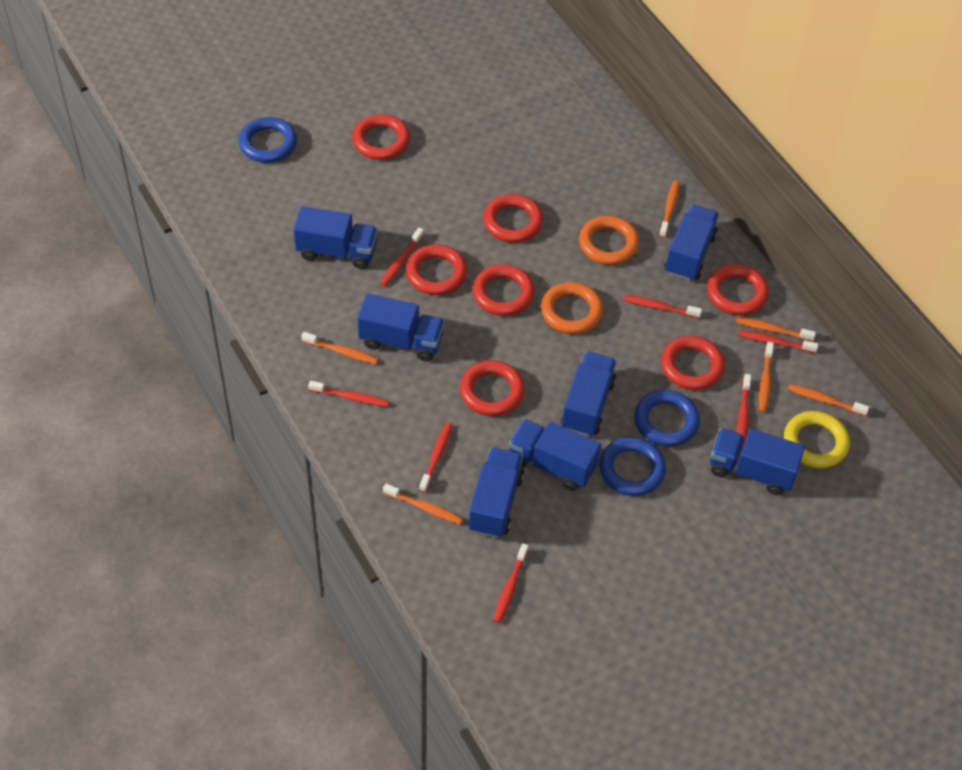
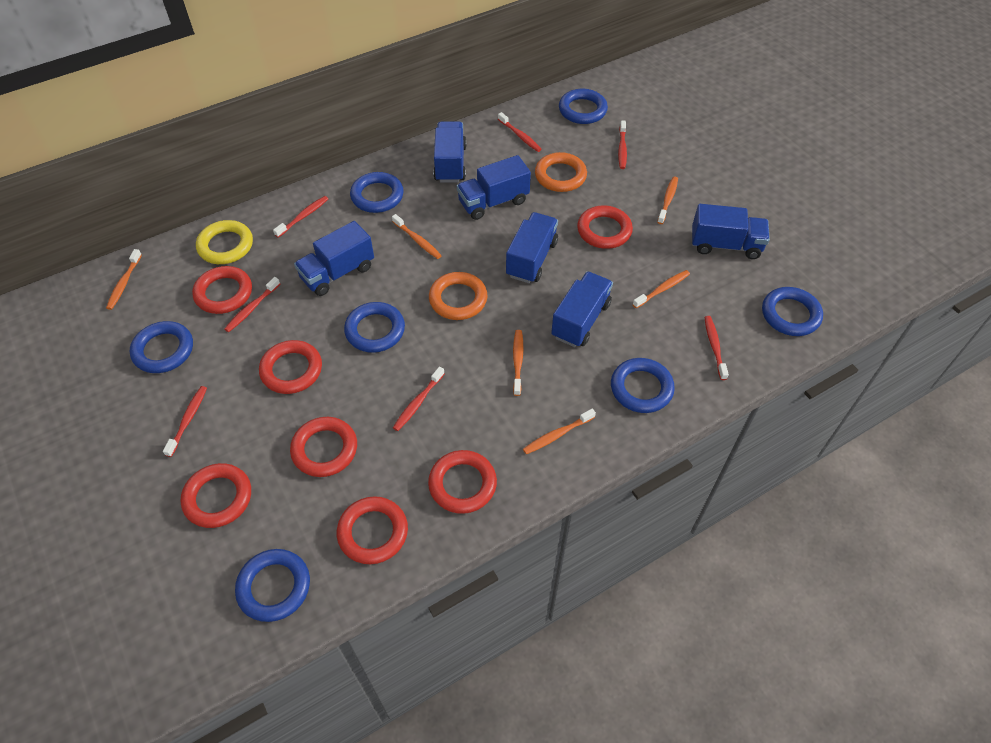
blue ring: [239,117,297,163] [599,437,666,496] [634,390,700,447] = 3 -> [130,321,193,373] [235,549,310,622] [344,302,405,353] [350,172,404,213] [559,89,608,124] [611,358,675,413] [762,287,823,336] = 7
blue truck: [293,206,378,269] [357,294,445,362] [468,447,524,538] [509,419,601,491] [561,351,617,437] [665,204,719,281] [710,428,805,495] = 7 -> [294,221,374,296] [433,121,467,183] [457,155,531,220] [506,212,558,283] [551,271,613,347] [692,204,770,259] = 6

